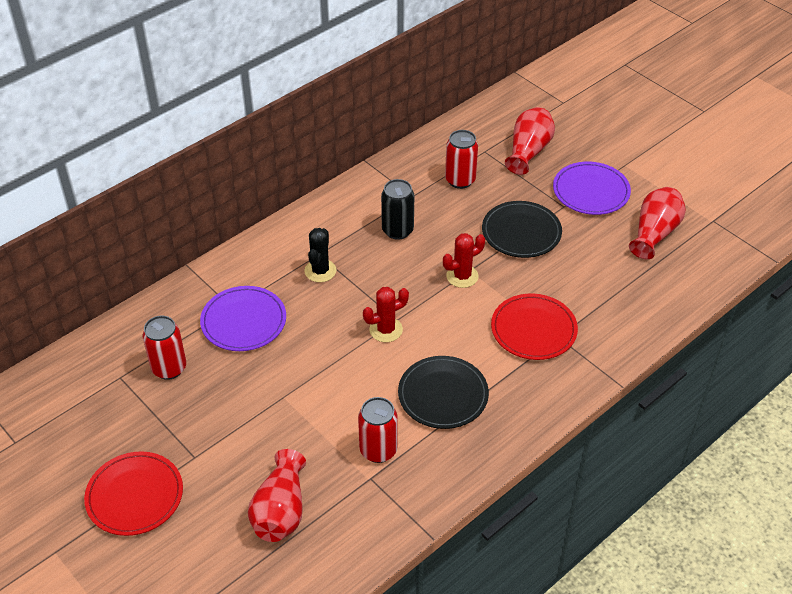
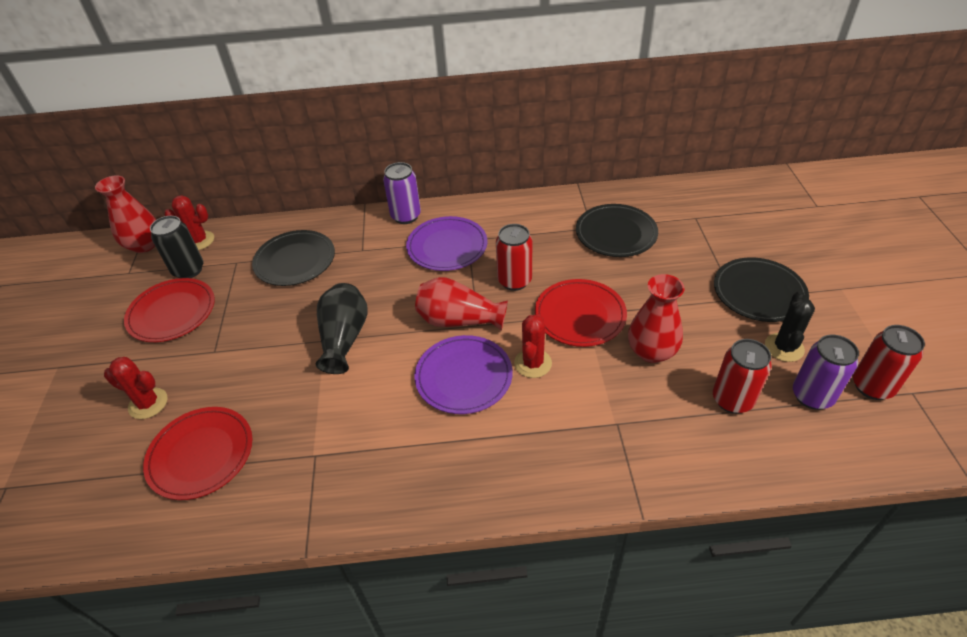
black plate: [398,356,489,429] [482,201,562,258] = 2 -> [252,230,335,286] [576,204,658,257] [714,257,809,322] = 3
black vase: none = 0 -> [316,283,368,374] = 1
purple can: none = 0 -> [383,162,421,224] [793,335,859,410] = 2
red cactus: [363,287,409,342] [443,233,485,288] = 2 -> [104,357,167,419] [164,195,214,250] [514,314,552,378] = 3
red plate: [84,451,183,536] [491,294,578,360] = 2 -> [124,278,215,342] [143,407,252,500] [535,279,627,347] = 3

